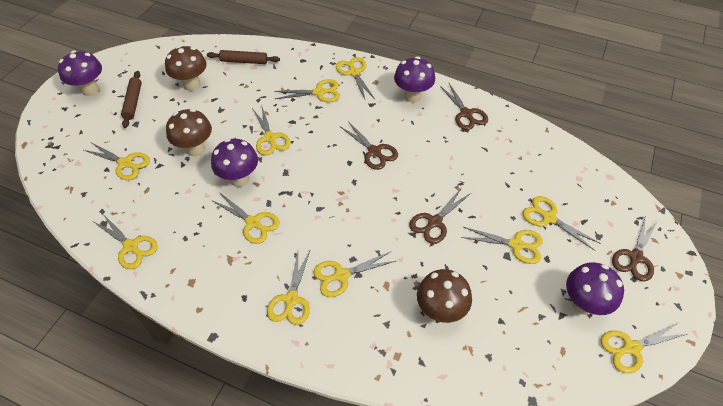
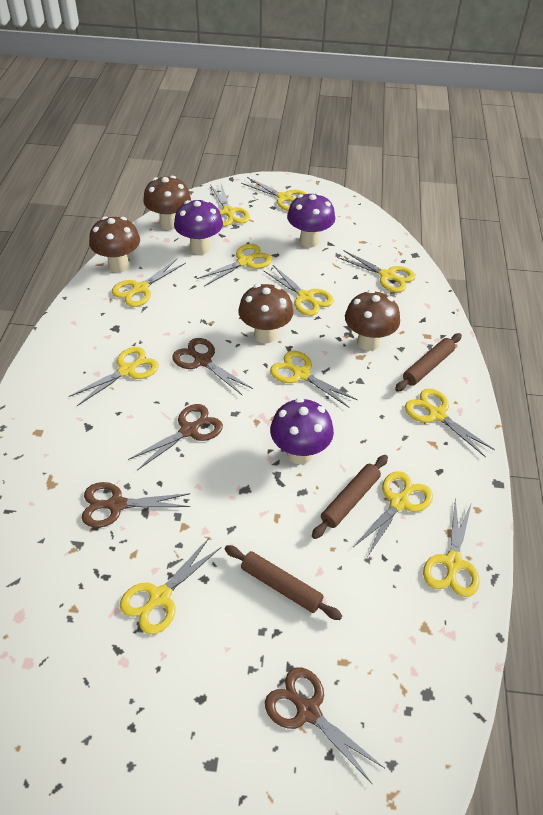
brown mushroom: [165,46,207,91] [166,109,212,156] [417,269,472,323] = 3 -> [89,216,140,272] [143,176,191,230] [238,284,294,343] [345,290,400,351] = 4
brown rolling pin: [121,71,142,128] [207,50,280,64] = 2 -> [225,545,342,620] [312,455,388,539] [395,333,462,392] = 3
purple mushroom: [58,51,102,96] [211,139,258,187] [394,56,435,103] [566,262,624,315] = 4 -> [174,199,223,255] [270,398,334,464] [287,193,335,248] = 3
yellow scissors: [84,142,150,180] [94,213,158,269] [211,192,280,244] [252,104,291,155] [267,251,310,325] [274,79,340,102] [313,252,396,297] [336,57,375,101] [461,227,543,264] [522,196,601,251] [600,322,687,373] = 11 -> [69,347,159,406] [112,259,186,307] [120,538,221,634] [197,244,272,286] [210,184,250,227] [241,177,307,211] [263,265,334,316] [270,351,358,407] [337,250,415,292] [353,471,433,556] [405,388,495,458] [423,498,480,597] = 12

